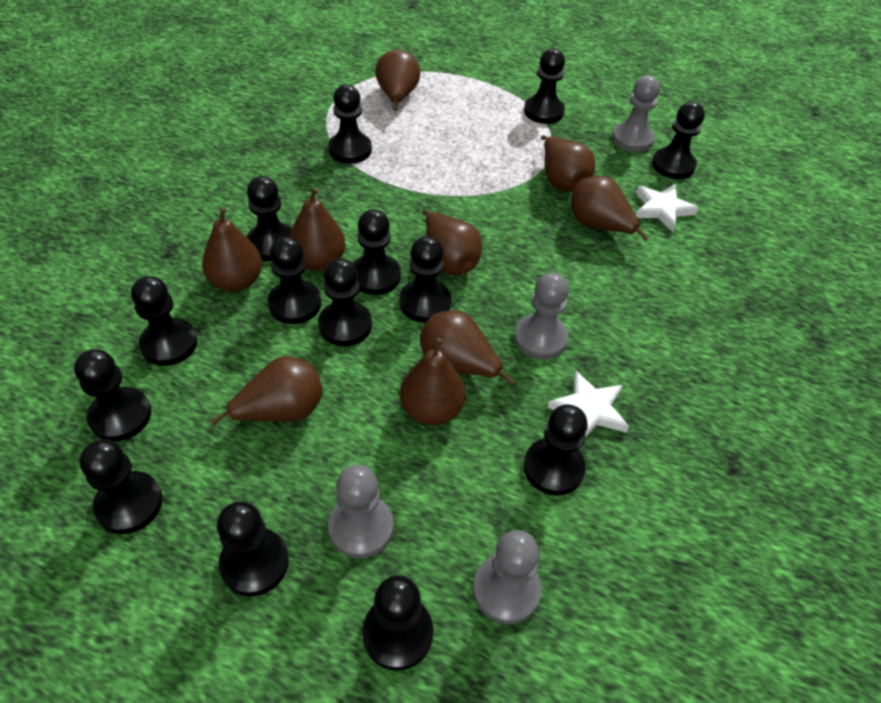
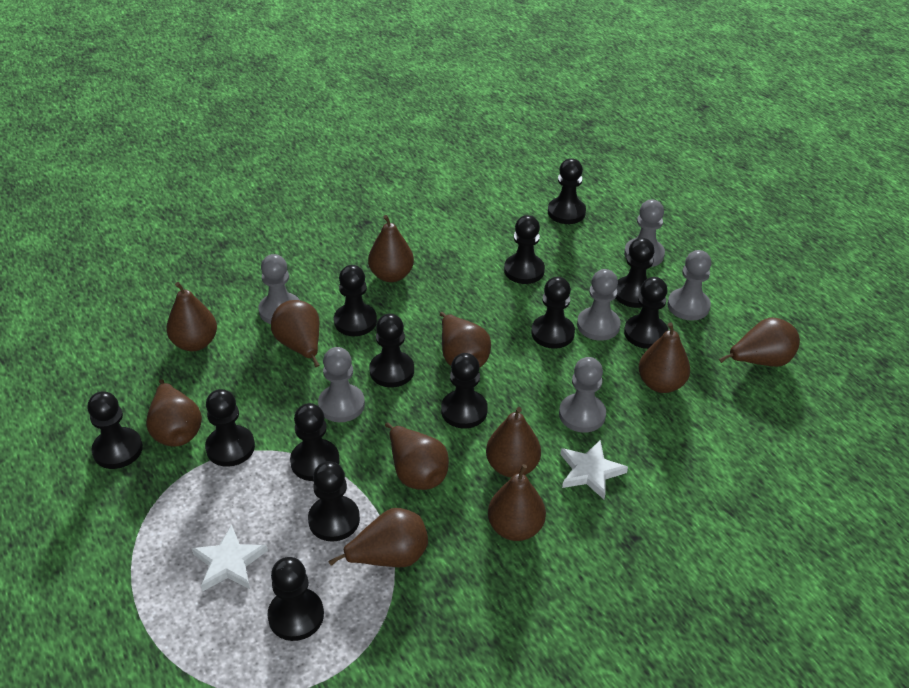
black pawn: [74,349,151,442] [80,440,163,534] [131,276,197,366] [217,501,289,596] [247,176,292,261] [268,237,321,324] [318,258,372,346] [328,85,372,164] [353,209,401,295] [362,575,433,671] [399,236,451,323] [524,48,565,124] [524,404,588,495] [652,102,705,179] = 14 -> [87,391,143,469] [205,389,255,467] [267,557,324,641] [290,403,340,481] [308,461,360,542] [334,265,377,336] [369,314,414,387] [441,353,488,429] [504,215,545,284] [531,277,575,349] [548,158,586,224] [616,238,654,308] [624,277,668,349] = 13
brown pear: [202,207,262,292] [210,356,323,425] [290,187,346,271] [375,50,420,111] [400,338,466,425] [420,310,515,385] [422,209,482,275] [541,135,595,192] [571,176,649,241] = 9 -> [146,379,202,447] [166,282,217,351] [271,300,319,367] [329,508,428,567] [368,215,414,282] [385,422,449,490] [440,312,491,367] [486,407,541,477] [488,464,546,541] [638,322,690,393] [719,317,800,367] = 11
grey pawn: [328,465,394,558] [473,530,542,624] [514,273,569,360] [612,76,660,152] = 4 -> [258,254,300,324] [318,347,365,422] [559,357,606,433] [577,269,621,341] [624,199,665,267] [667,250,711,321] = 6

